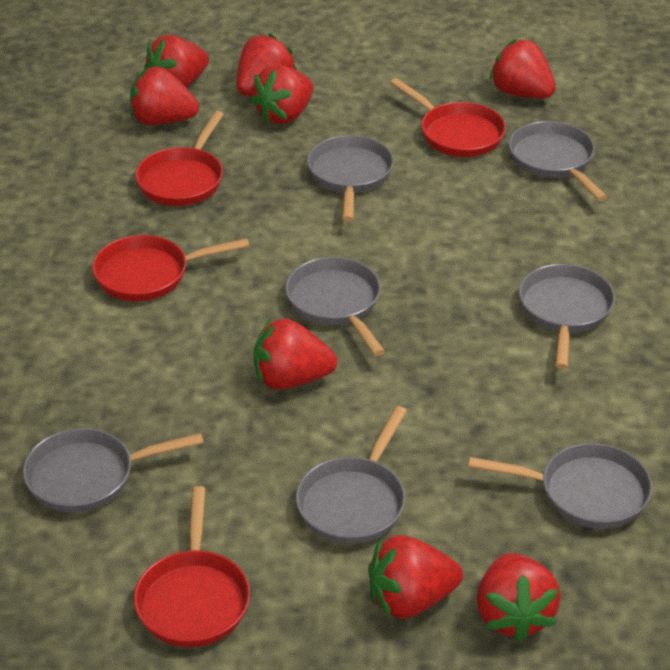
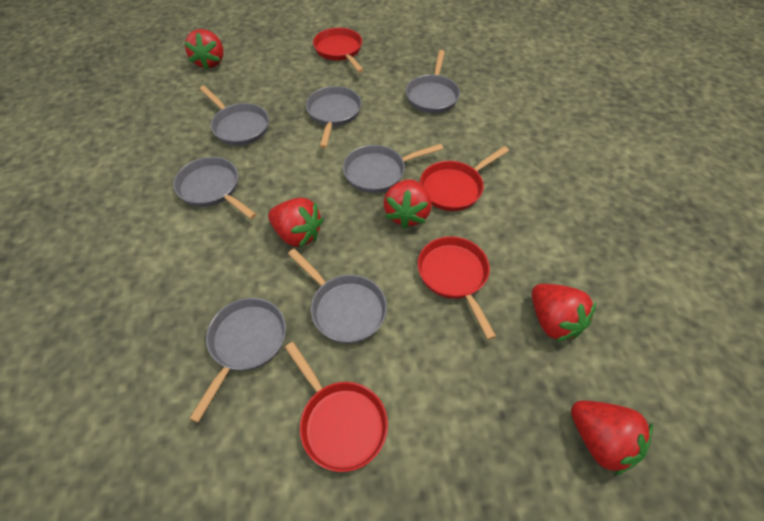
red strawberry: [130,66,199,125] [144,35,209,87] [236,33,296,96] [250,65,314,124] [254,318,337,390] [368,535,463,619] [477,553,561,642] [490,39,556,98] = 8 -> [184,29,224,70] [268,198,323,248] [384,179,432,229] [532,284,596,342] [571,400,653,476] = 5

